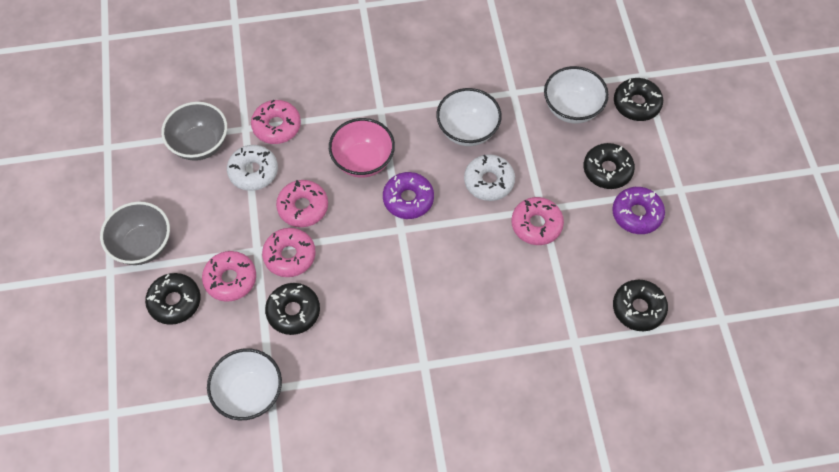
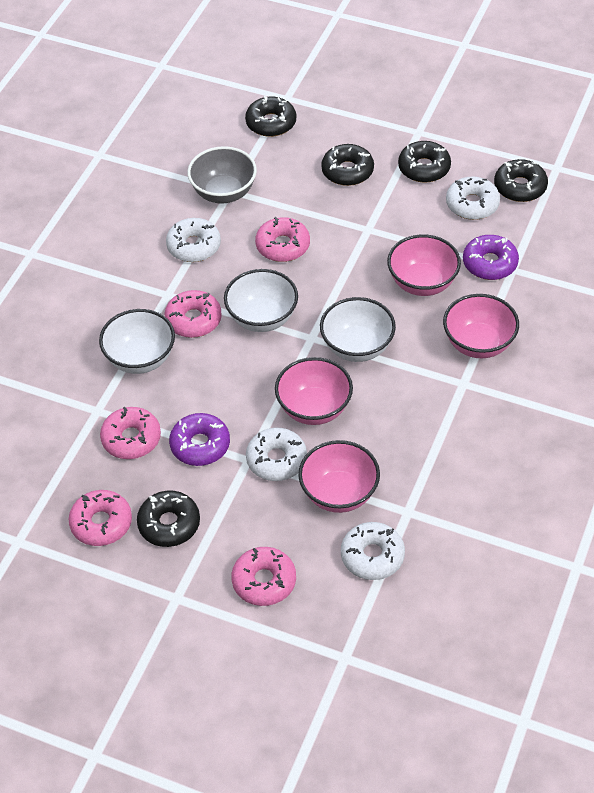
grey bowl: [100,202,170,265] [161,102,227,161] = 2 -> [187,146,257,204] = 1
pink bowl: [329,118,395,178] = 1 -> [275,357,353,425] [298,440,380,513] [387,234,461,296] [443,294,519,358] = 4
white donut: [227,145,278,191] [464,154,515,201] = 2 -> [166,218,221,262] [246,428,307,481] [341,522,405,580] [446,177,500,220] = 4

